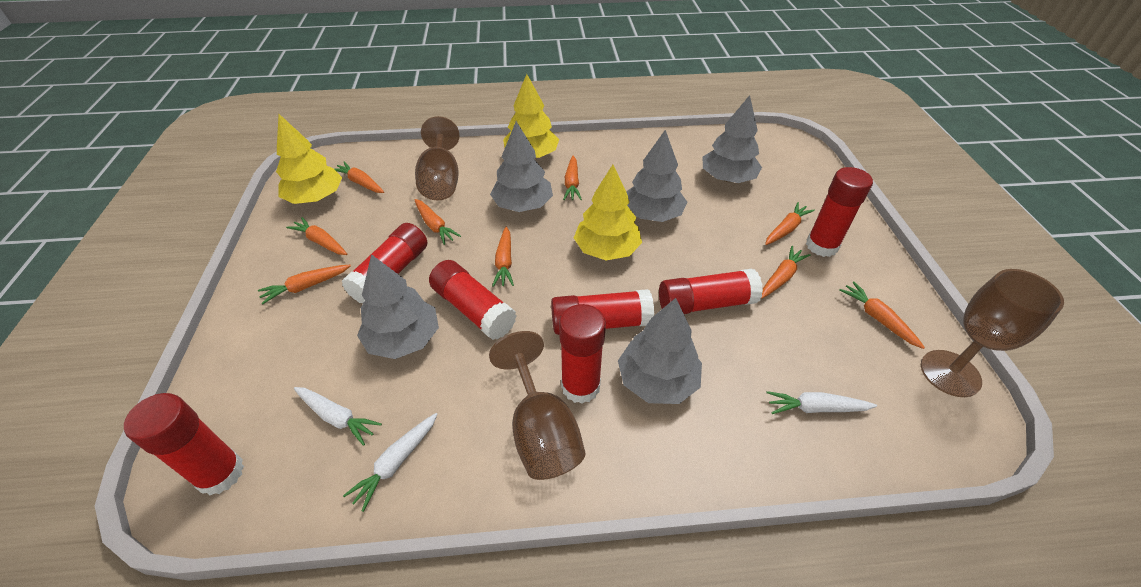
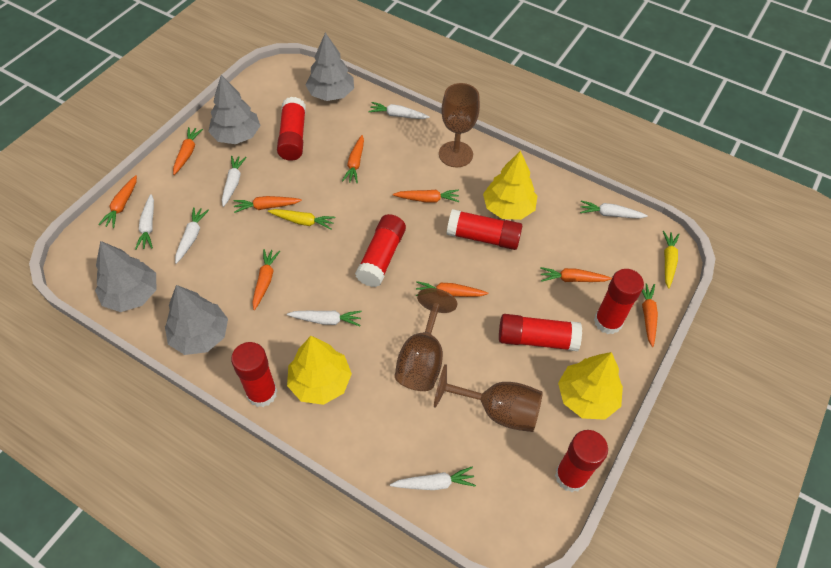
grey tree: [357,254,439,359] [490,121,553,212] [618,298,702,404] [626,130,687,222] [703,95,762,183] = 5 -> [95,241,156,312] [165,285,228,355] [208,75,261,144] [306,33,354,101] = 4
white carrot: [294,387,382,446] [343,413,437,512] [766,391,877,414] = 3 -> [135,194,154,250] [175,207,209,264] [222,156,247,207] [287,310,362,326] [369,102,430,119] [390,467,476,490] [580,201,648,218] = 7
yellow carrot: none = 0 -> [268,209,335,230] [663,231,679,289] = 2

